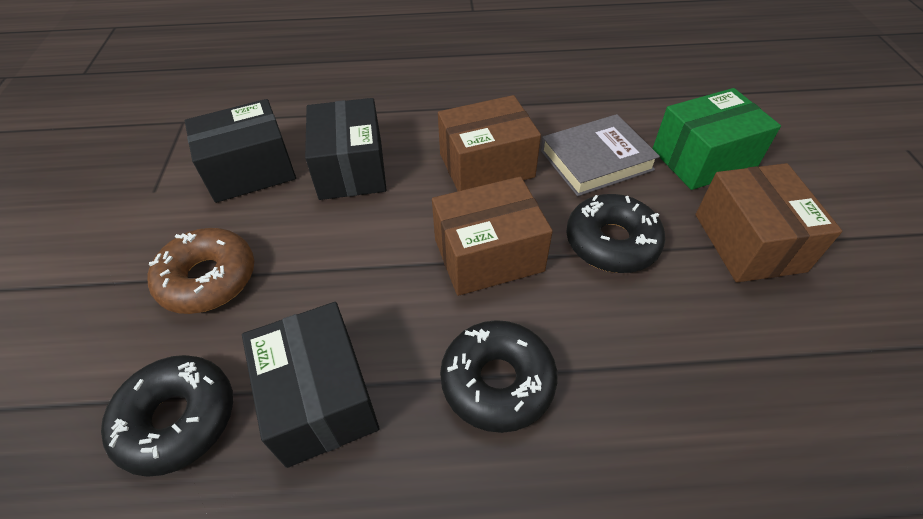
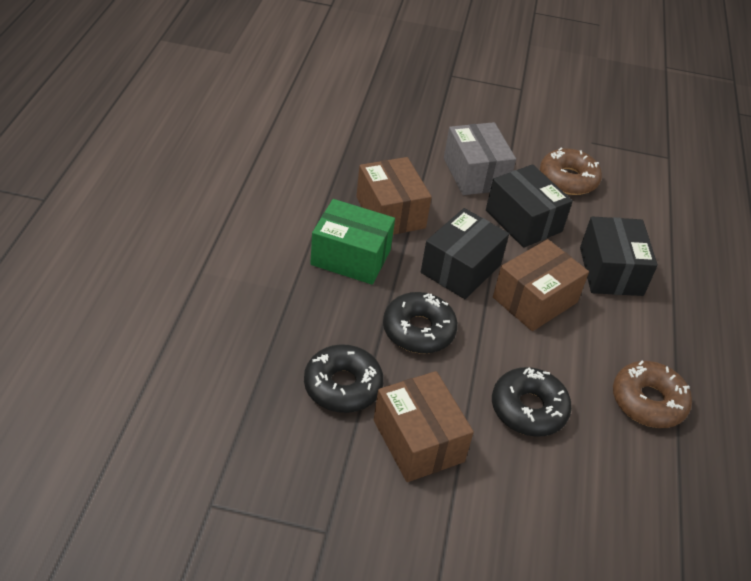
brown donut: [147,228,254,314] = 1 -> [540,148,602,195] [613,361,692,428] = 2
grey book: [541,114,660,196] = 1 -> none = 0
grey box: none = 0 -> [444,122,516,195] = 1

